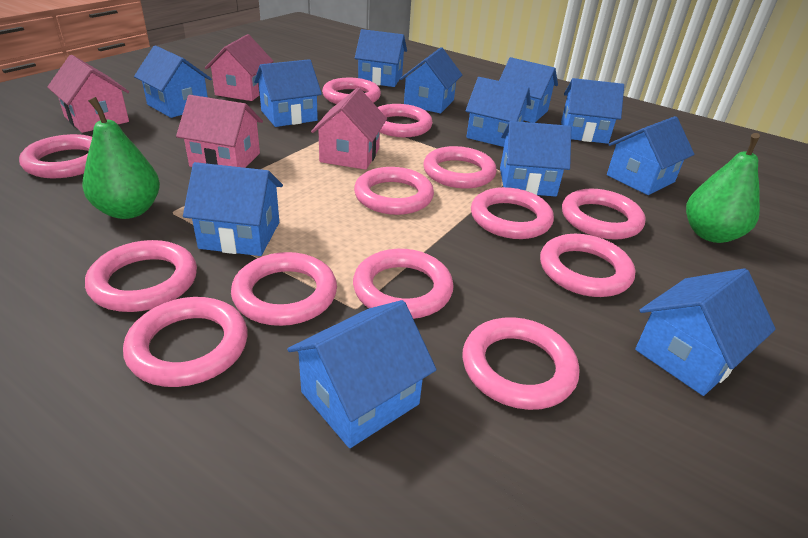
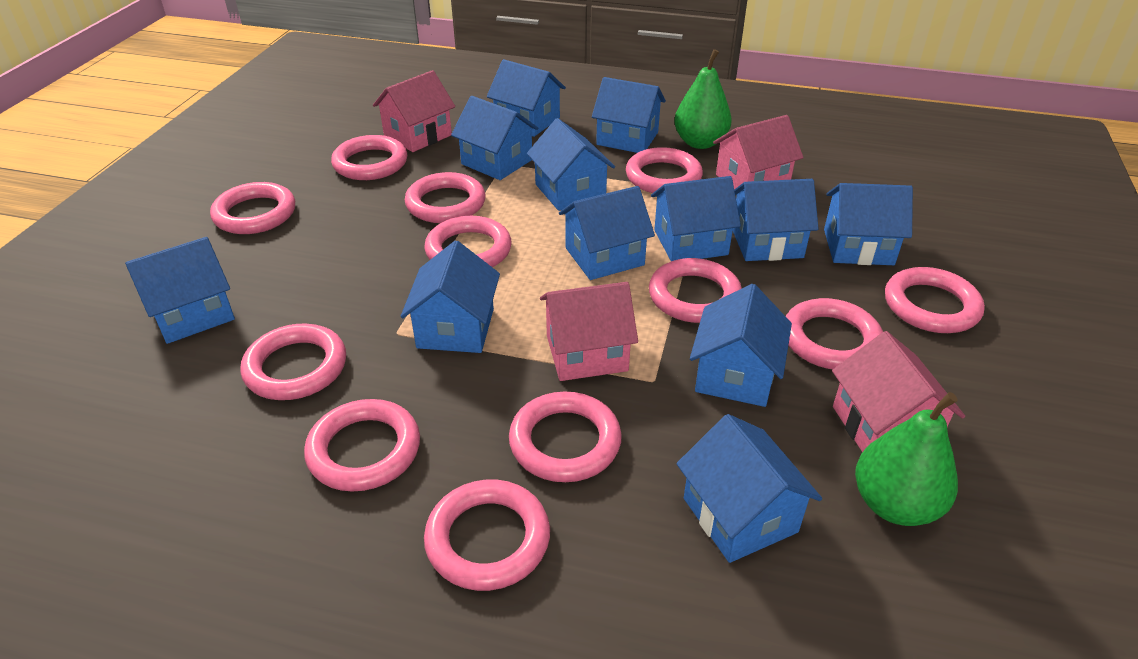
pink ring: [19,134,92,178] [85,240,197,312] [123,297,248,387] [231,252,337,326] [322,78,381,104] [353,249,454,319] [354,167,434,215] [377,104,433,137] [423,146,497,189] [463,317,579,410] [471,187,554,239] [540,234,635,297] [562,188,646,240] = 13 -> [210,182,295,234] [240,324,346,400] [304,399,420,492] [331,135,407,180] [405,172,486,223] [424,216,512,267] [424,480,550,591] [509,392,622,482] [626,147,703,193] [649,258,742,323] [786,298,883,369] [885,267,985,333] = 12

